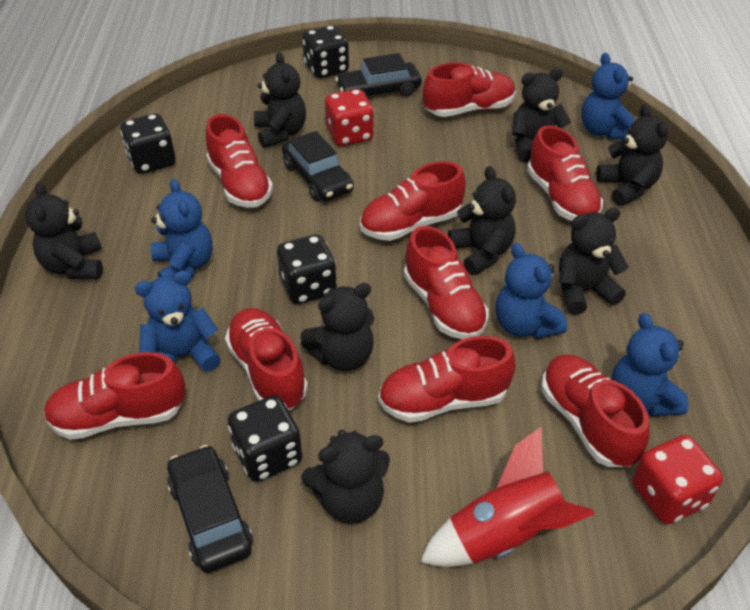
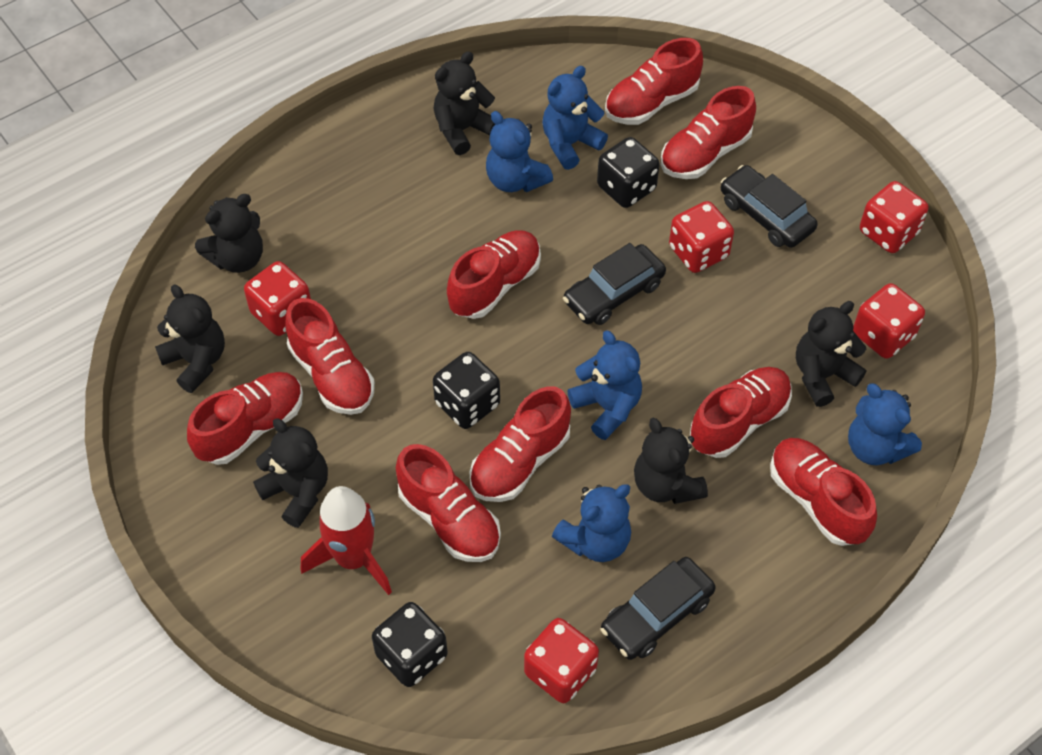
black dice: [120,114,176,174] [228,395,303,482] [277,234,337,304] [303,25,349,78] = 4 -> [372,602,448,687] [433,352,500,429] [597,137,660,208] = 3
black teddy bear: [25,182,103,279] [254,52,306,148] [300,283,374,371] [301,430,390,524] [448,166,516,275] [512,68,571,162] [559,208,629,314] [596,104,668,206] = 8 -> [155,285,225,393] [195,194,263,273] [253,418,328,528] [433,51,495,155] [634,418,708,504] [796,301,866,407] = 6
red dice: [325,89,374,146] [632,435,723,524] = 2 -> [244,261,311,336] [524,618,599,703] [669,201,734,273] [853,283,925,359] [860,181,928,253] = 5

